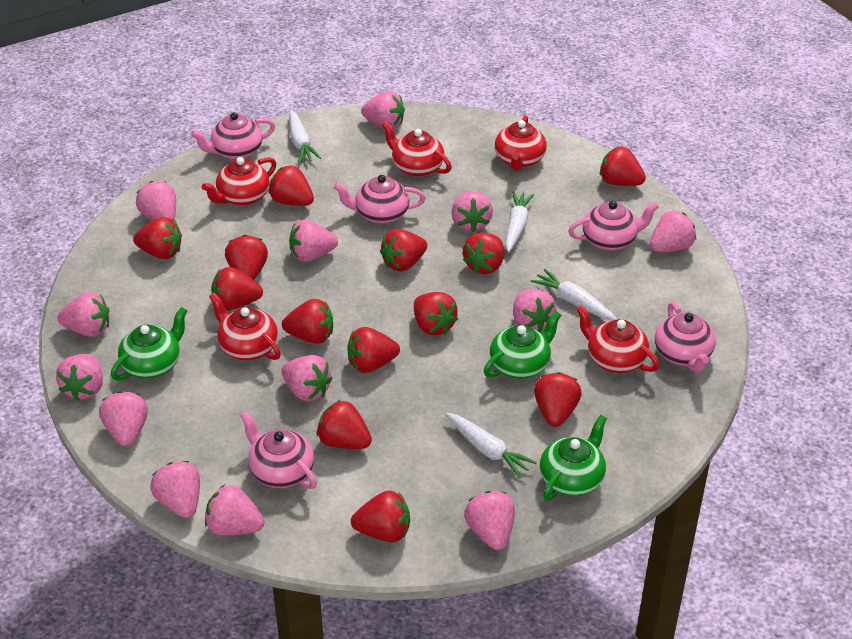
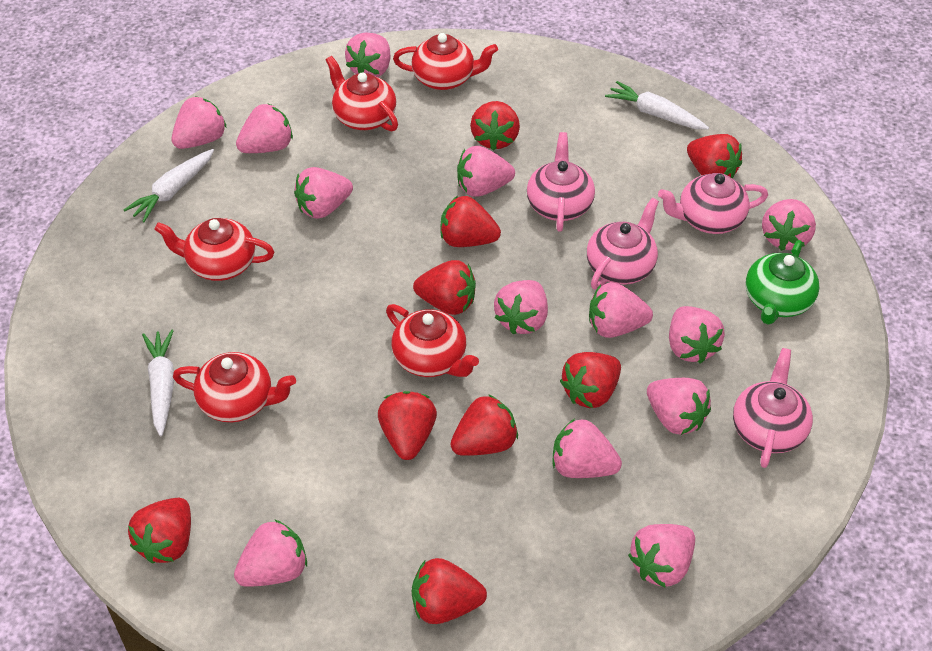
green teapot: [111,307,188,381] [484,311,561,379] [540,415,607,501] = 3 -> [746,240,819,325] = 1
pink teapot: [191,112,275,160] [240,411,317,489] [334,175,426,224] [568,201,659,251] [655,302,716,372] = 5 -> [527,132,595,232] [587,198,659,289] [658,173,768,234] [733,348,813,468] = 4
red strawberry: [133,217,182,259] [211,267,263,311] [225,235,268,280] [269,165,314,206] [282,299,333,344] [317,400,372,449] [347,327,400,373] [351,490,410,542] [380,229,427,272] [414,292,458,335] [463,232,504,274] [534,372,582,427] [600,147,646,186] = 13 -> [128,498,191,563] [378,391,437,460] [412,558,487,624] [413,260,476,315] [440,196,501,247] [450,394,518,456] [470,101,520,151] [560,352,621,408] [687,134,742,178] = 9
white carrot: [289,110,321,163] [446,413,537,478] [505,191,535,252] [530,269,617,320] = 4 -> [123,149,214,222] [142,330,174,436] [605,81,709,129] = 3

